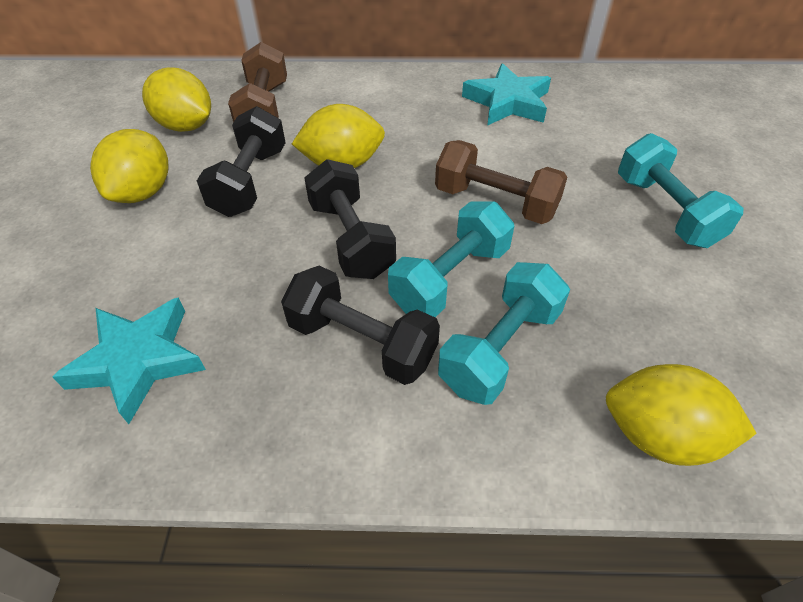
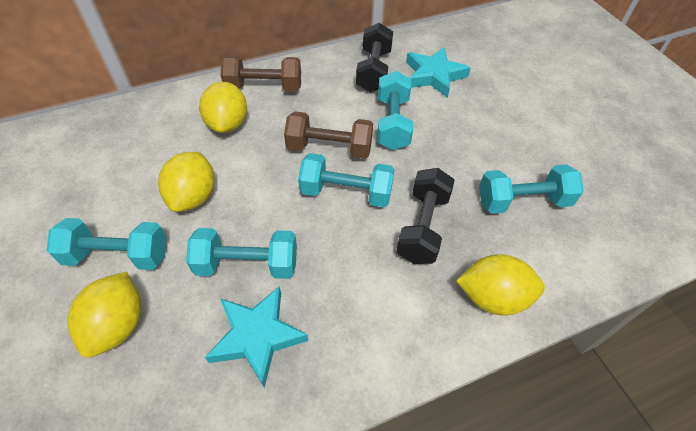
black dumbbell: [197,106,286,217] [281,266,440,385] [304,159,396,279] = 3 -> [356,23,393,93] [396,168,455,264] = 2
turquoise dumbbell: [388,201,514,317] [438,262,570,405] [618,133,744,248] = 3 -> [47,218,167,270] [186,228,297,279] [298,153,394,207] [377,71,413,150] [479,164,584,214] = 5

